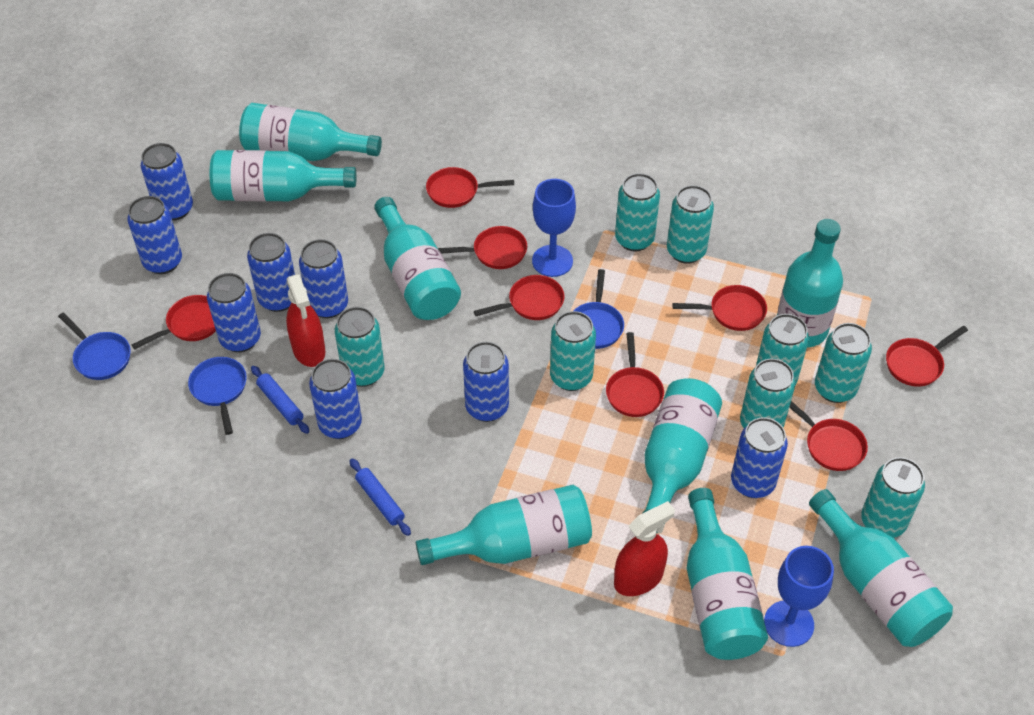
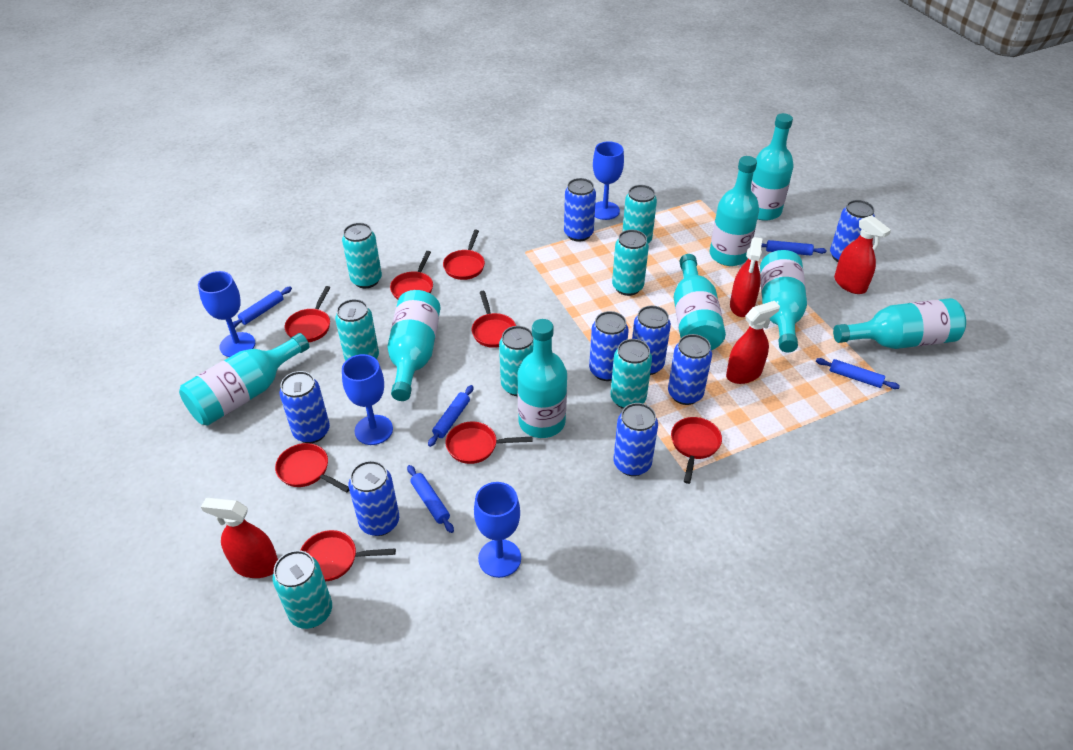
blue goblet: [532,179,576,277] [764,546,834,647] = 2 -> [198,271,255,357] [342,354,393,445] [474,482,521,578] [593,141,624,220] = 4
blue pan: [58,312,131,380] [188,357,247,435] [573,269,624,349] = 3 -> none = 0
blue rolling pin: [251,366,309,434] [350,458,411,536] = 2 -> [233,286,292,328] [407,465,454,533] [428,385,473,447] [761,240,827,256] [816,358,900,389] = 5
red spray bottle: [286,274,326,367] [614,501,675,596] = 2 -> [201,498,278,578] [726,301,780,384] [730,237,762,317] [834,215,891,294] = 4
turquoise can: [335,307,385,387] [550,311,596,391] [615,173,660,251] [667,185,714,264] [740,359,795,428] [756,314,809,385] [815,323,872,403] [861,457,925,538] = 8 -> [273,550,332,629] [335,299,379,361] [342,223,382,288] [499,326,534,396] [611,339,652,409] [612,230,649,296] [622,185,657,243] = 7

